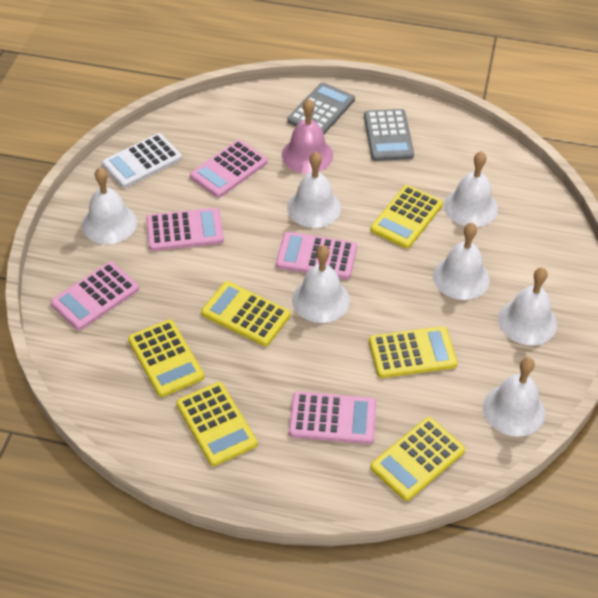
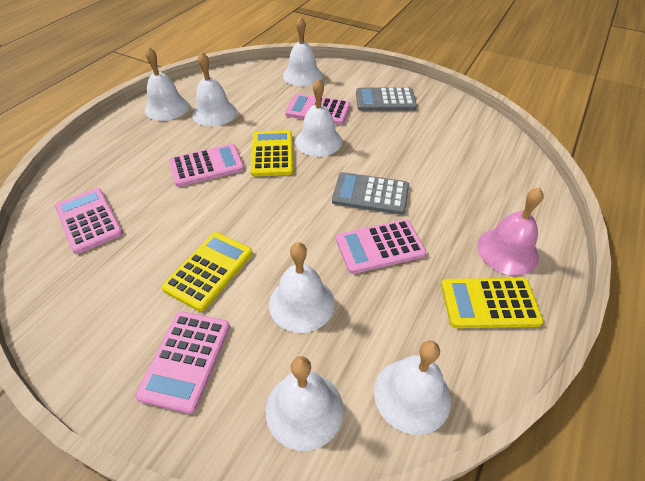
white calculator: [102,133,182,188] = 1 -> none = 0
yellow calculator: [128,319,204,397] [176,382,257,466] [201,281,290,346] [369,326,457,378] [370,185,443,249] [370,417,465,501] = 6 -> [161,232,253,312] [251,130,293,176] [441,278,543,328] = 3

